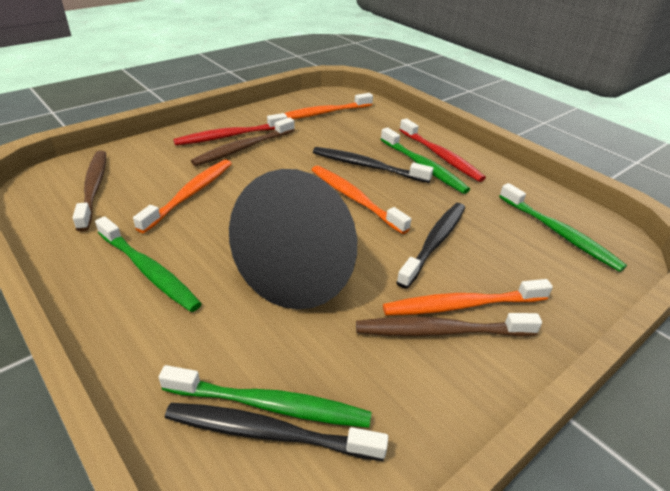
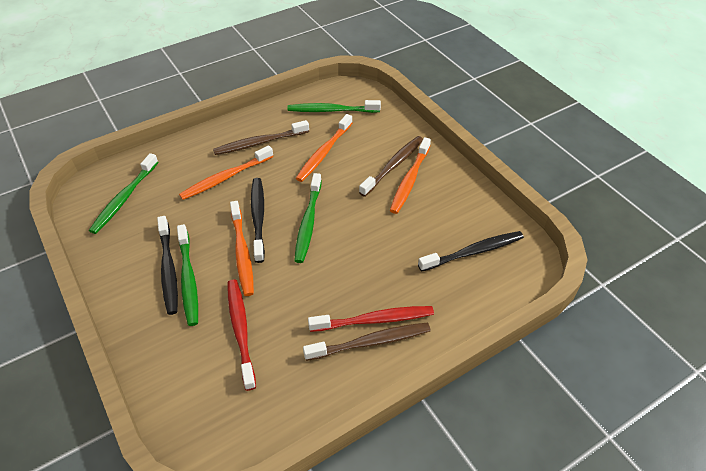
black cone: [229,169,357,310] = 1 -> none = 0

